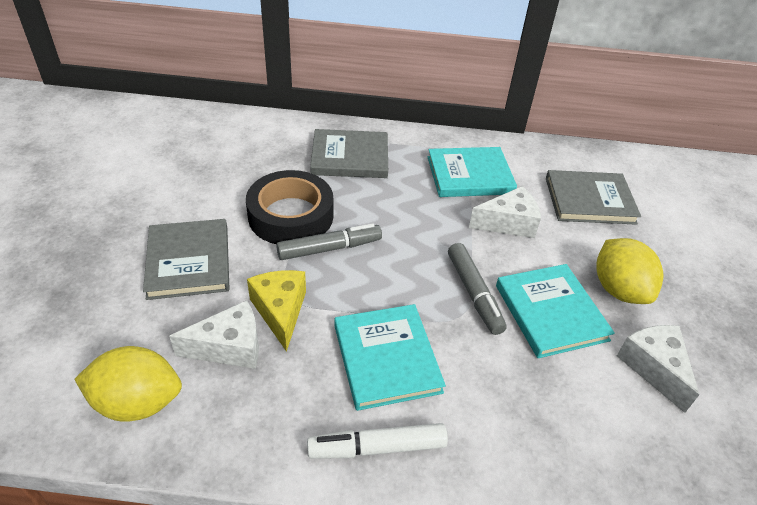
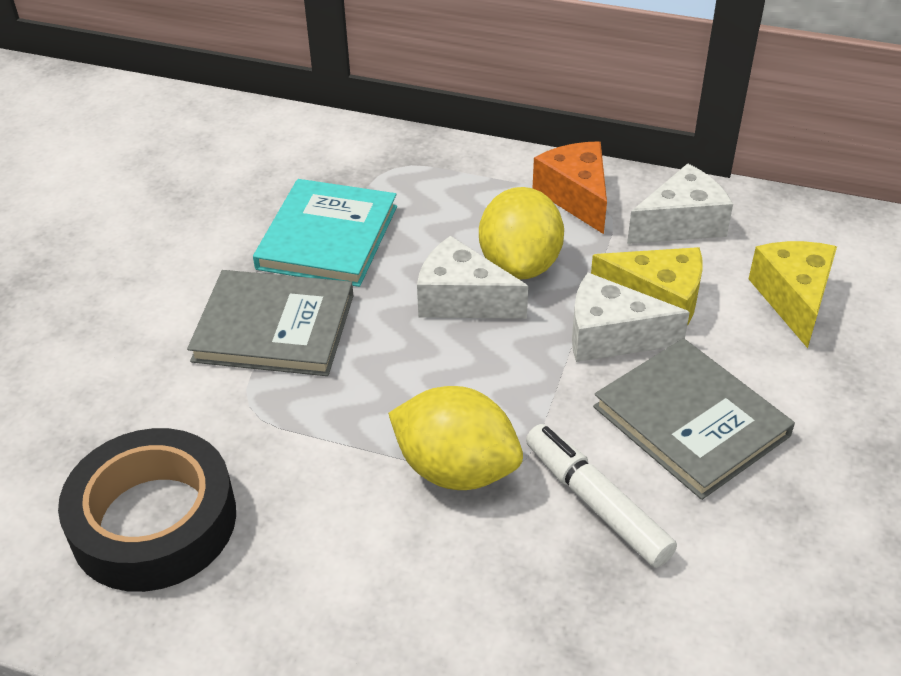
grey book: [143,219,230,300] [310,129,388,178] [546,170,641,225] = 3 -> [187,270,354,376] [593,338,795,500] = 2
grey marker: [276,223,382,260] [448,243,507,335] = 2 -> none = 0
orange cheese: none = 0 -> [533,141,607,234] = 1
turquoise book: [334,304,446,411] [428,147,517,197] [496,264,615,358] = 3 -> [253,179,397,287] = 1
yellow cheese: [247,270,306,352] = 1 -> [591,247,703,326] [749,241,837,348] = 2

